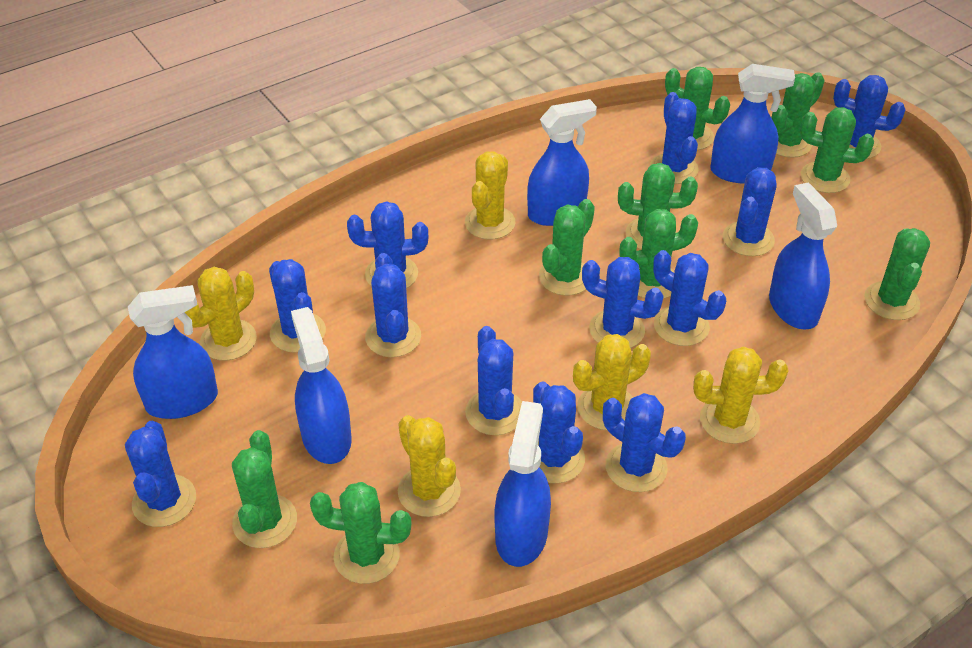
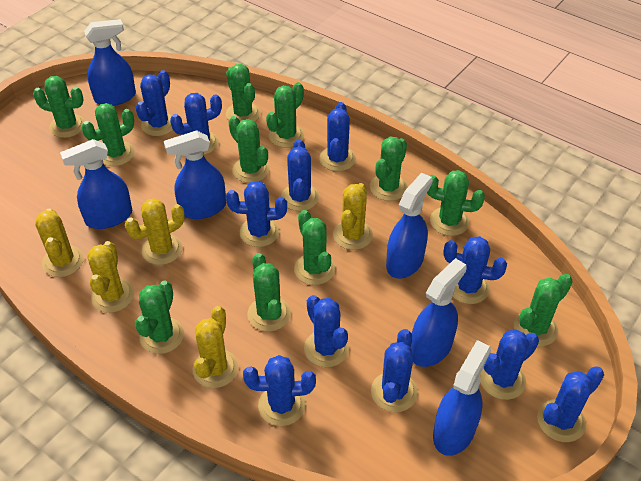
blue cactus: [125,421,196,527] [269,259,326,353] [347,201,428,289] [365,253,421,357] [465,326,522,435] [533,381,585,483] [582,257,663,348] [603,393,686,492] [650,92,699,184] [653,250,726,346] [723,167,776,256] [833,75,906,159] = 12 -> [135,70,173,136] [170,93,222,155] [226,181,287,247] [243,355,316,426] [281,139,319,211] [304,295,349,367] [319,102,356,171] [371,329,418,412] [443,236,507,304] [479,329,539,400] [537,367,604,442] = 11
green cactus: [232,430,297,548] [310,482,412,584] [539,199,595,296] [618,163,698,250] [619,209,698,299] [665,67,730,150] [771,72,825,158] [800,107,874,193] [864,228,930,320] = 9 -> [33,76,85,138] [82,103,135,166] [135,280,184,354] [226,64,261,122] [229,116,270,183] [247,253,291,332] [266,82,304,148] [294,210,335,285] [370,137,408,201] [427,170,485,236] [514,274,573,347] = 11

